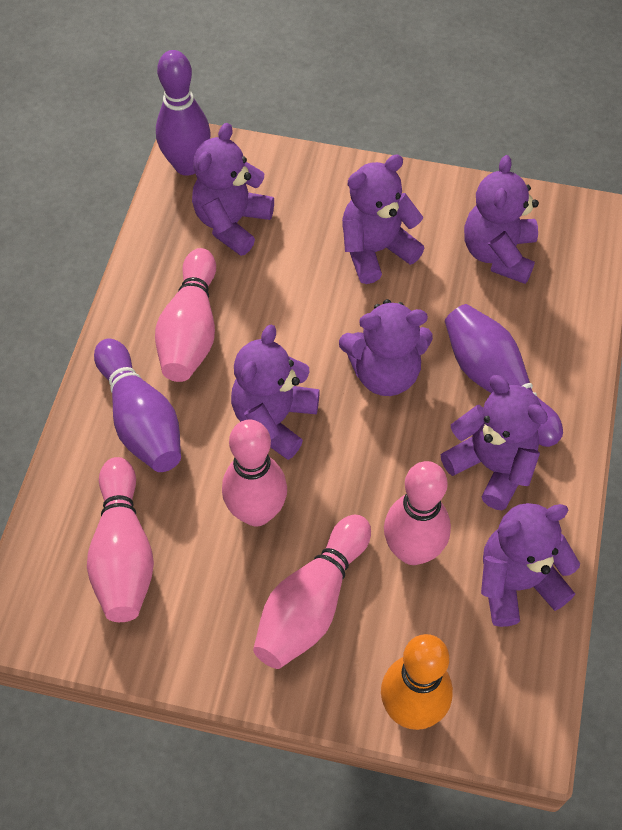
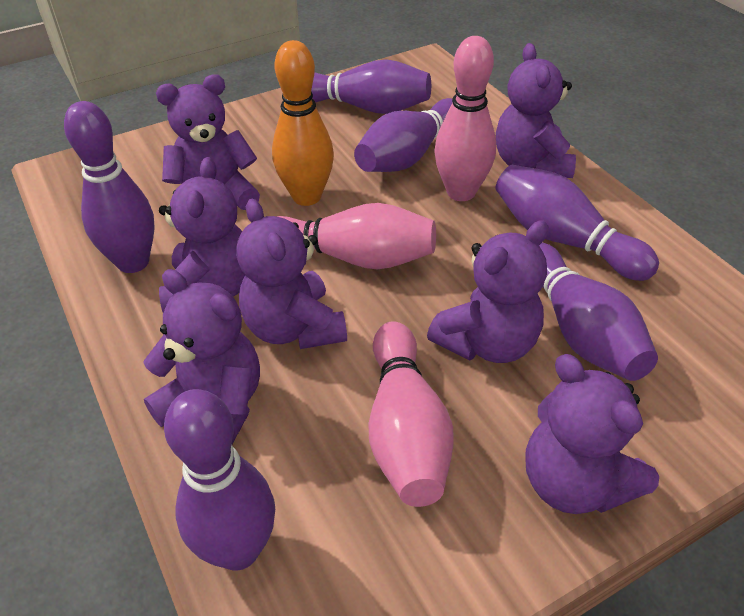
pink bowling pin: [87,457,154,622] [155,248,216,382] [222,420,287,526] [253,515,371,669] [384,461,451,565] = 5 -> [276,203,436,269] [369,321,454,507] [434,36,496,201] = 3
purple bowling pin: [94,338,181,472] [156,50,210,176] [445,304,563,447] = 3 -> [64,101,154,273] [164,389,275,571] [311,59,431,114] [354,98,453,172] [495,165,659,281] [539,243,658,381] = 6

